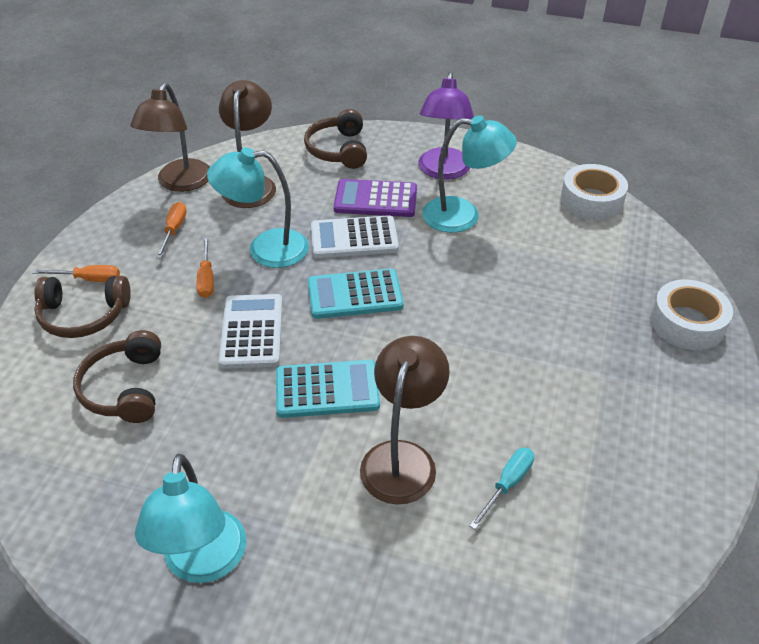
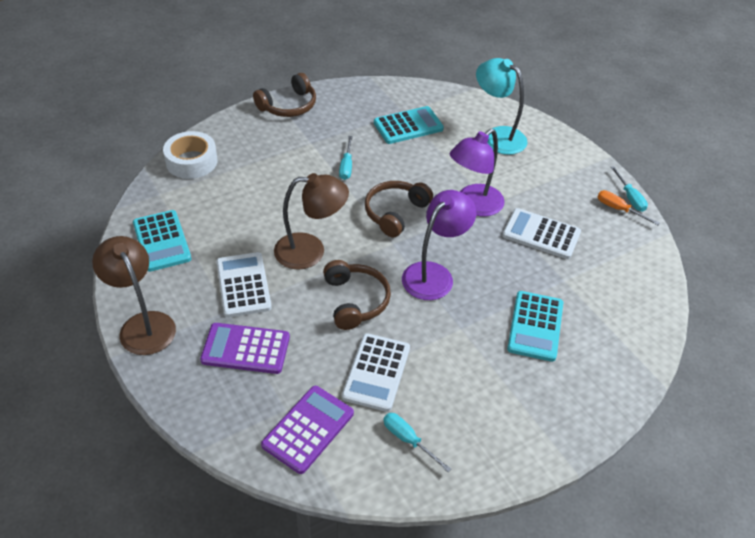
brown lamp: [130,83,210,192] [219,80,276,208] [360,336,450,505] = 3 -> [92,236,176,355] [274,173,349,270] = 2
orange screwdriver: [32,265,120,282] [156,202,187,258] [196,237,214,298] = 3 -> [598,190,660,225] = 1
purple calculator: [334,179,417,217] = 1 -> [200,323,290,374] [261,386,354,474] = 2
purple lamp: [418,72,474,179] = 1 -> [402,190,476,300] [450,129,504,217] = 2
turquoise calculator: [276,360,380,418] [308,268,403,319] = 2 -> [133,210,191,272] [374,106,444,144] [507,291,563,362] = 3
turquoise lamp: [135,454,246,583] [207,147,309,268] [422,115,517,233] = 3 -> [476,58,527,155] = 1
turquoise screwdriver: [469,448,534,529] = 1 -> [339,136,352,180] [383,413,451,472] [611,166,648,212] = 3
white calculator: [219,294,283,369] [311,215,399,258] = 2 -> [216,252,272,317] [342,333,410,412] [502,208,581,259] = 3
white tape: [561,164,628,220] [651,279,733,350] = 2 -> [163,131,217,179] = 1

